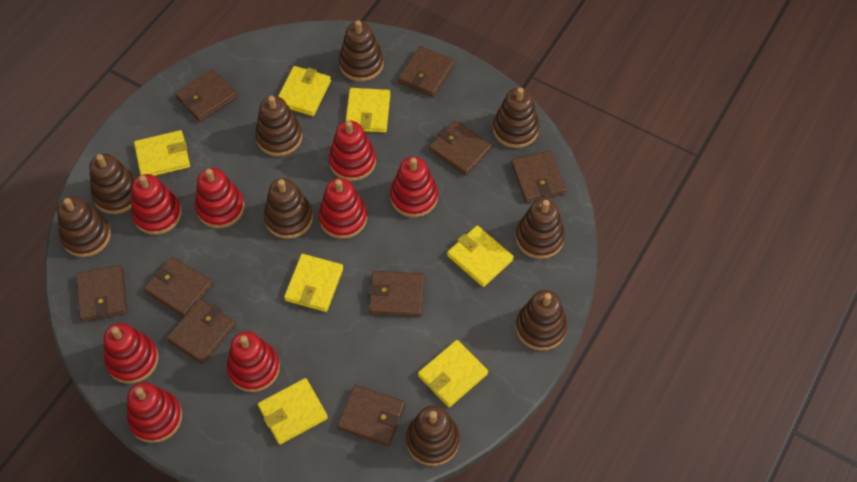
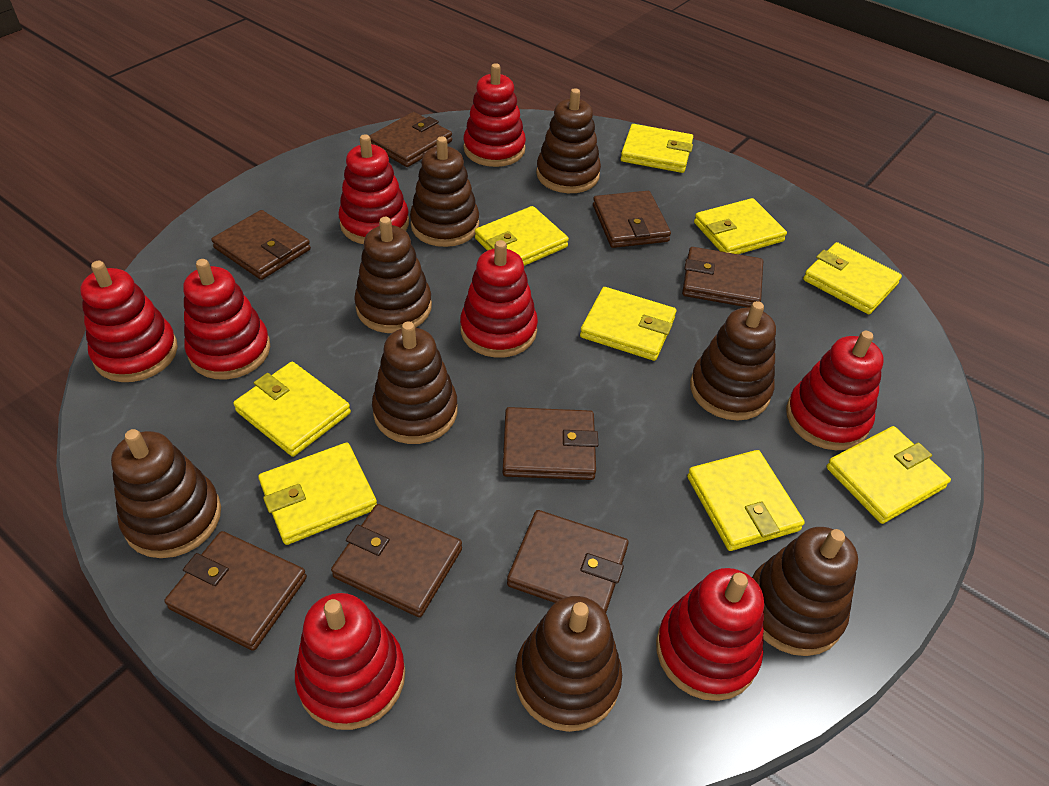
brown stacking toy: [57,196,111,257] [90,153,136,214] [255,96,303,156] [264,178,313,239] [339,20,384,82] [406,405,460,466] [493,87,539,148] [515,198,565,259] [516,290,567,351] = 9 -> [111,429,221,558] [354,217,432,333] [372,321,457,444] [410,136,479,247] [515,596,622,732] [536,88,601,193] [690,301,776,421] [752,527,858,656] = 8
brown wallet: [76,265,127,322] [144,256,213,317] [167,299,236,364] [175,69,237,122] [337,385,405,447] [369,271,424,317] [398,46,455,97] [429,120,492,176] [511,150,566,203] = 9 -> [164,531,307,651] [211,210,311,280] [331,504,462,618] [369,112,452,167] [503,407,598,480] [507,510,629,613] [593,191,671,248] [682,247,763,308] = 8
yellow wallet: [134,130,190,176] [258,378,328,445] [278,66,331,116] [284,254,343,312] [346,88,390,133] [418,340,488,407] [447,226,514,287] = 7 -> [233,362,351,457] [258,443,377,545] [475,206,569,266] [580,287,676,361] [621,124,693,173] [687,450,805,551] [694,198,787,254] [803,242,902,314] [826,426,951,524] = 9

